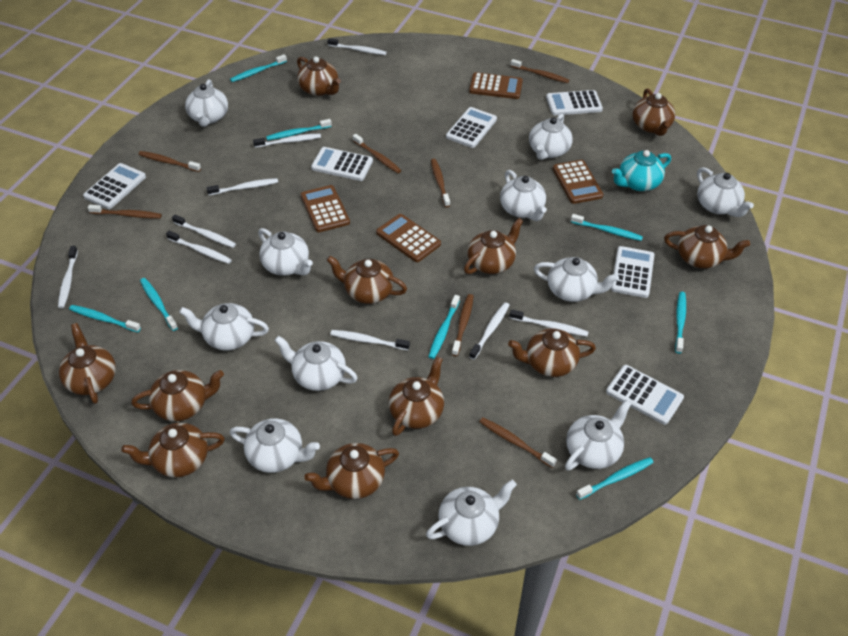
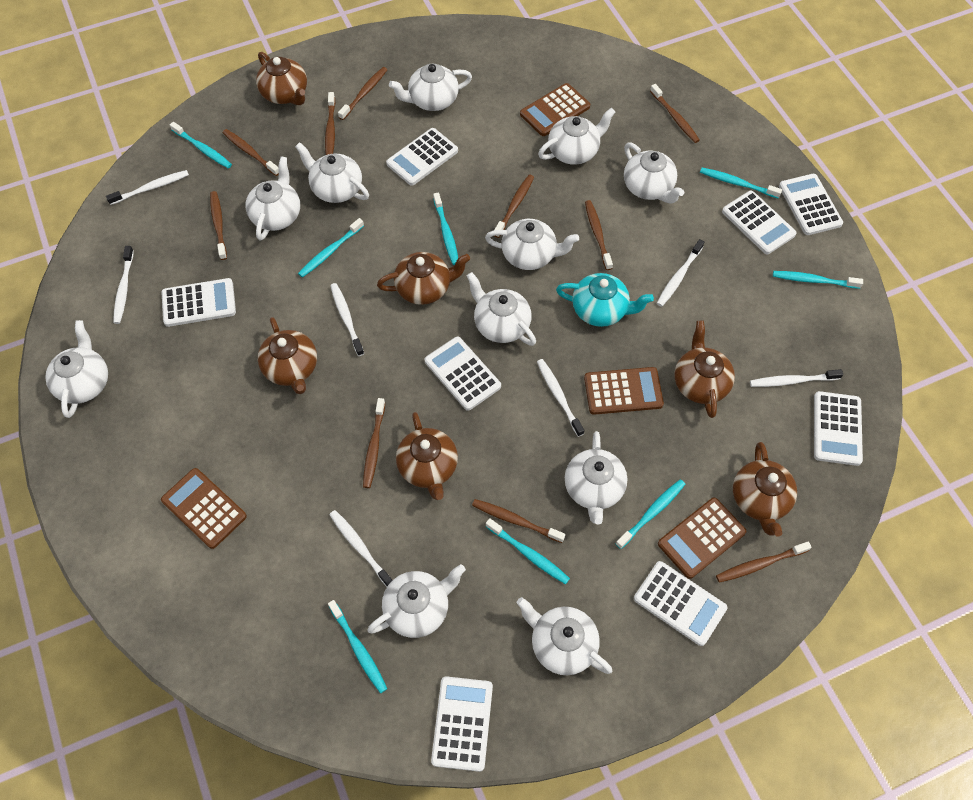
brown teapot: [59,323,116,404] [121,423,225,478] [131,370,224,421] [297,56,341,96] [304,443,399,499] [327,256,407,304] [389,356,444,436] [464,218,523,274] [508,328,596,377] [632,88,675,136] [664,225,750,269] = 11 -> [256,52,307,105] [258,317,317,394] [377,252,470,305] [396,412,458,500] [674,321,735,418] [733,442,797,537] = 6
brown toothbrush: [88,205,162,218] [138,151,201,172] [353,134,401,173] [431,159,450,207] [452,294,474,356] [479,417,557,468] [511,59,570,83] = 7 -> [210,191,227,260] [223,129,279,176] [325,92,335,155] [338,67,388,120] [363,398,385,488] [472,499,565,543] [494,175,534,238] [585,200,613,270] [650,84,700,143] [716,541,812,583] = 10
white calculator: [83,163,146,209] [311,147,373,181] [446,107,497,148] [546,90,603,115] [606,365,684,425] [611,246,654,298] = 6 -> [161,278,236,327] [386,128,458,186] [425,337,501,411] [431,676,493,772] [634,561,727,646] [722,191,797,254] [779,174,843,235] [814,391,863,466] = 8
white toothbrush: [58,246,78,308] [166,231,232,264] [172,215,236,248] [206,178,278,196] [253,134,321,148] [327,38,387,55] [330,330,410,350] [469,302,510,360] [509,309,588,337] = 9 -> [106,170,189,205] [113,246,134,324] [329,510,392,587] [330,283,364,356] [537,359,585,437] [657,239,704,307] [750,369,843,387] = 7

